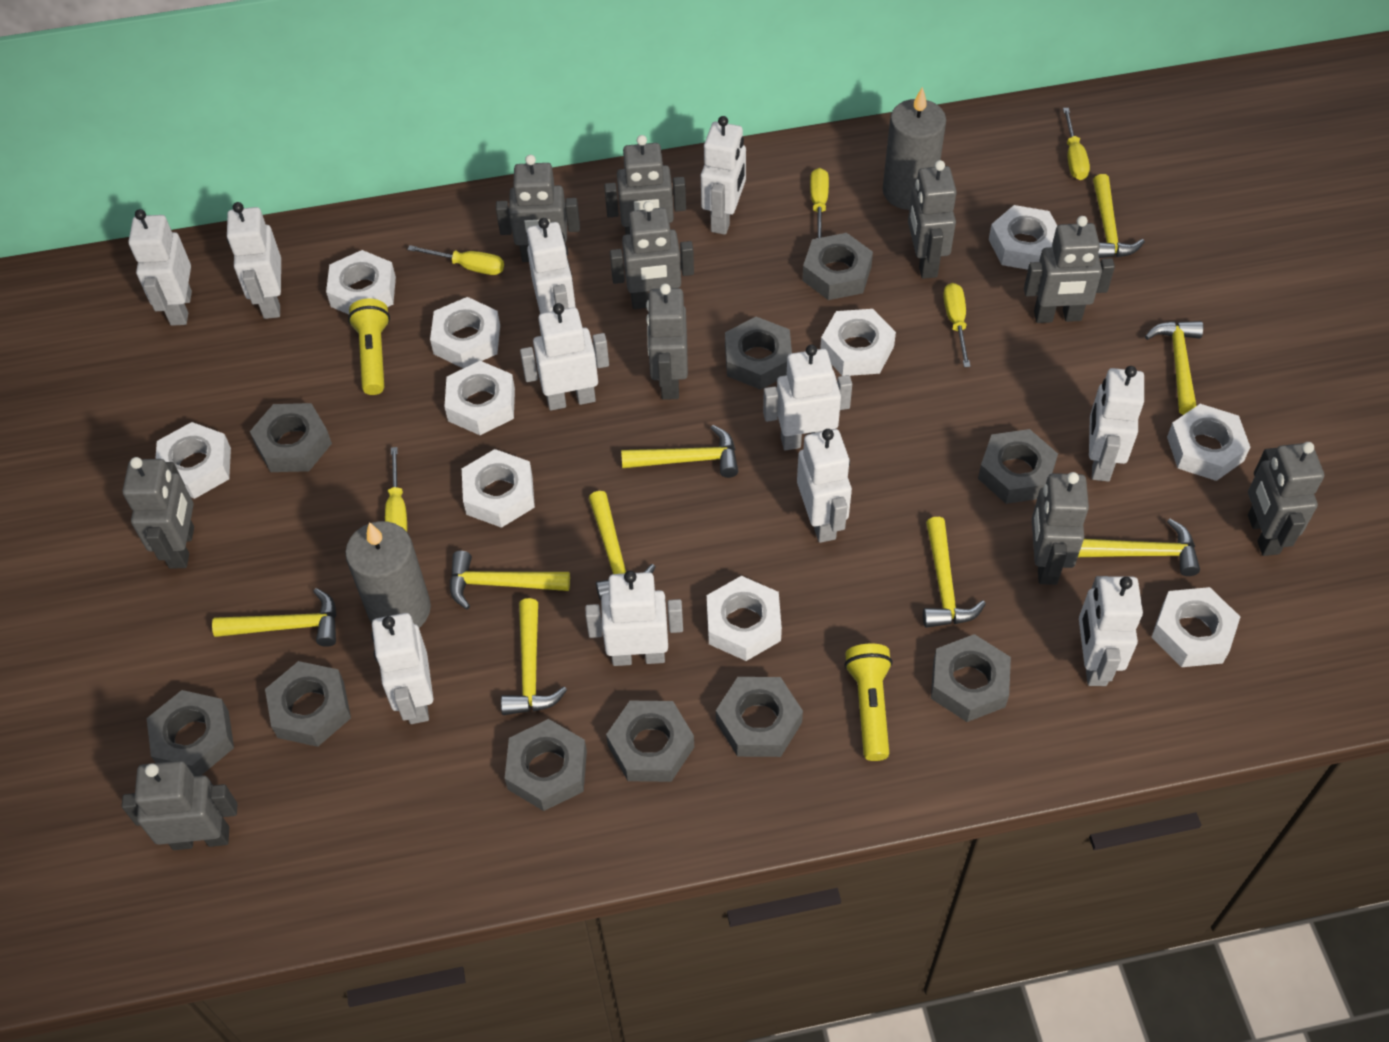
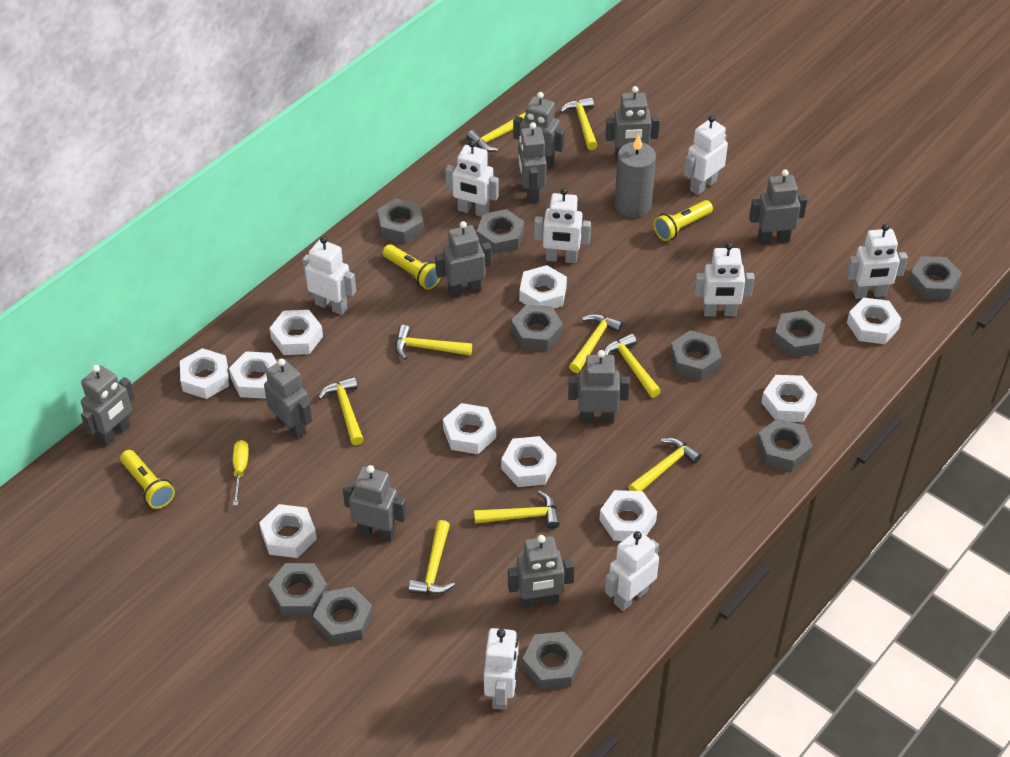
grey candle: [345,521,431,628] [883,87,946,210] = 2 -> [614,134,656,218] = 1
white robot: [128,209,192,326] [227,202,281,319] [371,613,433,724] [520,303,609,411] [527,218,576,314] [585,571,683,666] [701,116,746,235] [763,345,852,450] [797,429,852,543] [1079,576,1143,686] [1089,366,1144,481] = 11 -> [302,236,356,315] [445,140,499,217] [484,628,519,710] [534,188,591,263] [605,530,659,611] [684,115,728,195] [694,242,755,316] [846,224,908,299] = 8
yellow flashlight: [348,298,390,395] [844,644,893,761] = 2 -> [120,450,175,509] [383,244,441,290] [653,200,713,241] = 3
yellow screwdriver: [385,447,407,532] [407,245,504,275] [810,168,829,238] [943,283,971,367] [1063,108,1090,180] = 5 -> [233,440,249,506] = 1

